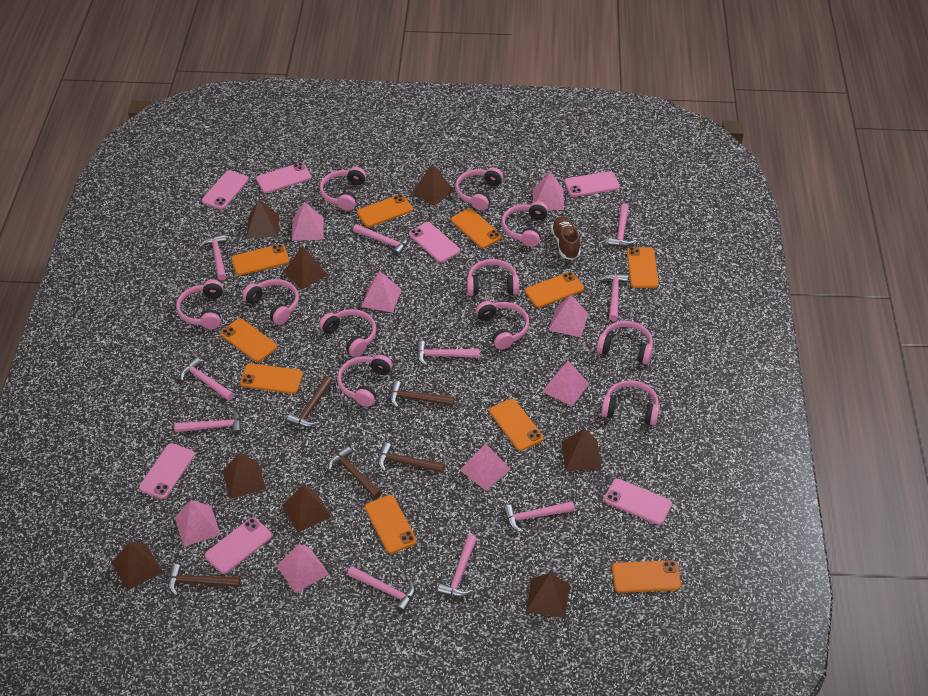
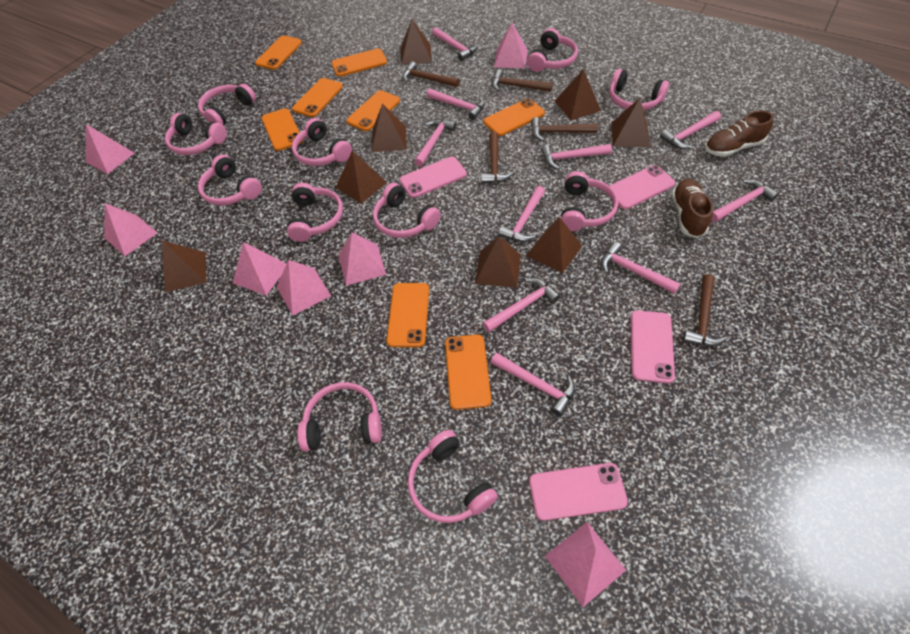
brown shoe: [551,216,581,260] = 1 -> [671,179,713,238] [705,110,774,157] = 2
orange phone: [220,319,277,362] [231,244,290,275] [240,363,303,394] [357,194,413,227] [365,495,417,554] [451,208,502,248] [489,399,543,451] [525,272,584,308] [612,560,681,593] [627,247,659,288] = 10 -> [255,35,302,70] [262,108,303,151] [292,78,343,117] [331,48,387,77] [346,90,400,131] [386,283,429,348] [445,334,491,410] [484,98,545,136] = 8
pink phone: [139,443,195,499] [202,170,249,209] [205,517,272,574] [256,163,311,193] [409,222,460,263] [564,171,620,197] [604,479,672,525] = 7 -> [400,156,467,198] [529,463,628,521] [610,165,676,209] [631,310,675,384] = 4
pink pyramid: [175,500,221,547] [277,544,329,593] [292,202,324,241] [361,271,402,313] [460,443,511,490] [533,172,564,210] [542,361,589,406] [549,295,588,337] = 8 -> [86,124,135,174] [104,203,158,256] [233,242,287,296] [277,260,331,316] [338,232,386,286] [494,23,528,68] [545,522,626,607] = 7

